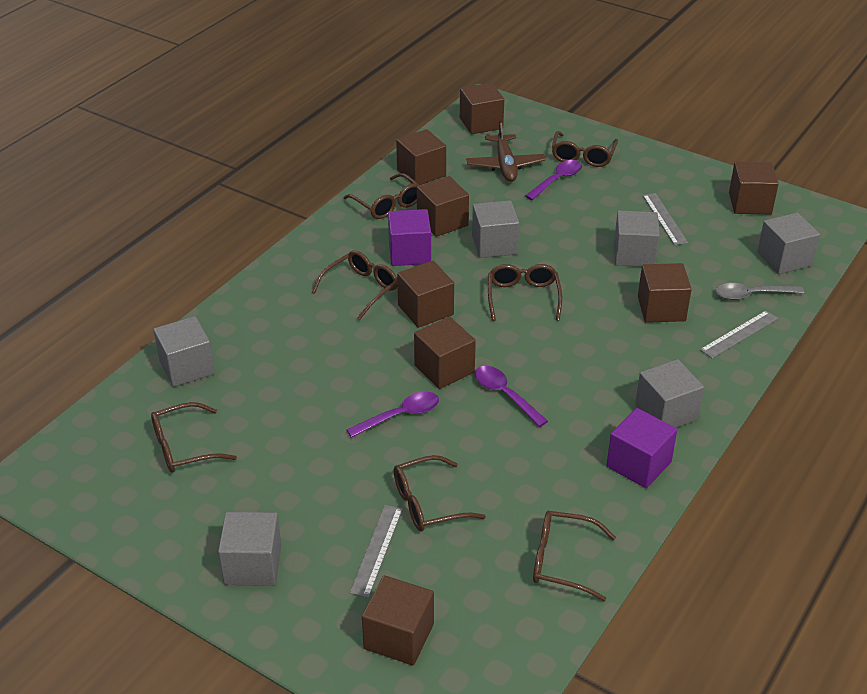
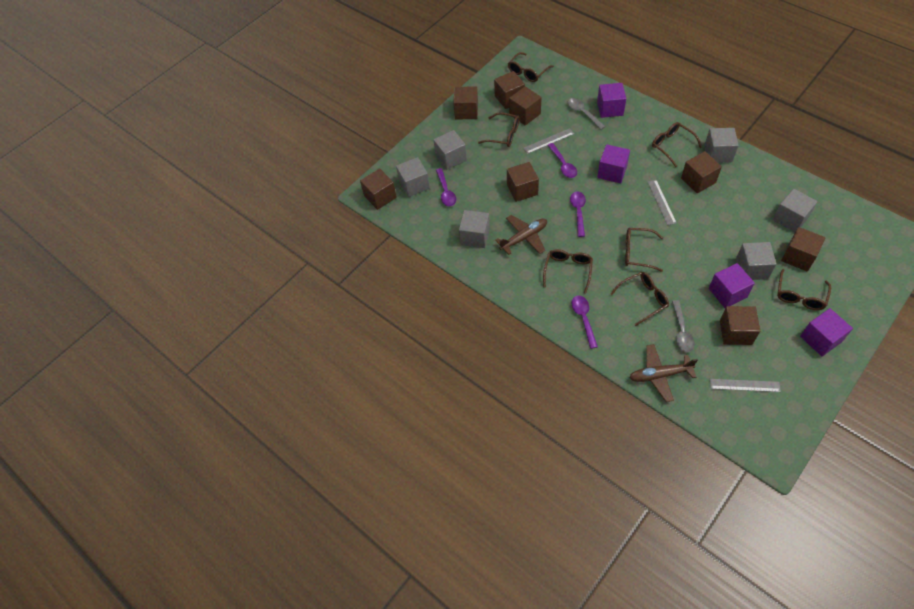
brown plane: [466,120,546,182] = 1 -> [495,215,547,255] [629,344,698,402] = 2
grey spoon: [716,283,804,300] = 1 -> [568,98,606,130] [672,300,695,352] = 2
purple cube: [388,209,431,266] [606,408,677,488] = 2 -> [597,83,626,118] [597,144,630,183] [709,263,755,308] [800,308,853,356] = 4
purple spoon: [346,392,439,438] [475,366,548,427] [525,160,582,200] = 3 -> [436,168,456,206] [548,143,577,178] [570,191,586,237] [572,296,598,349] = 4

